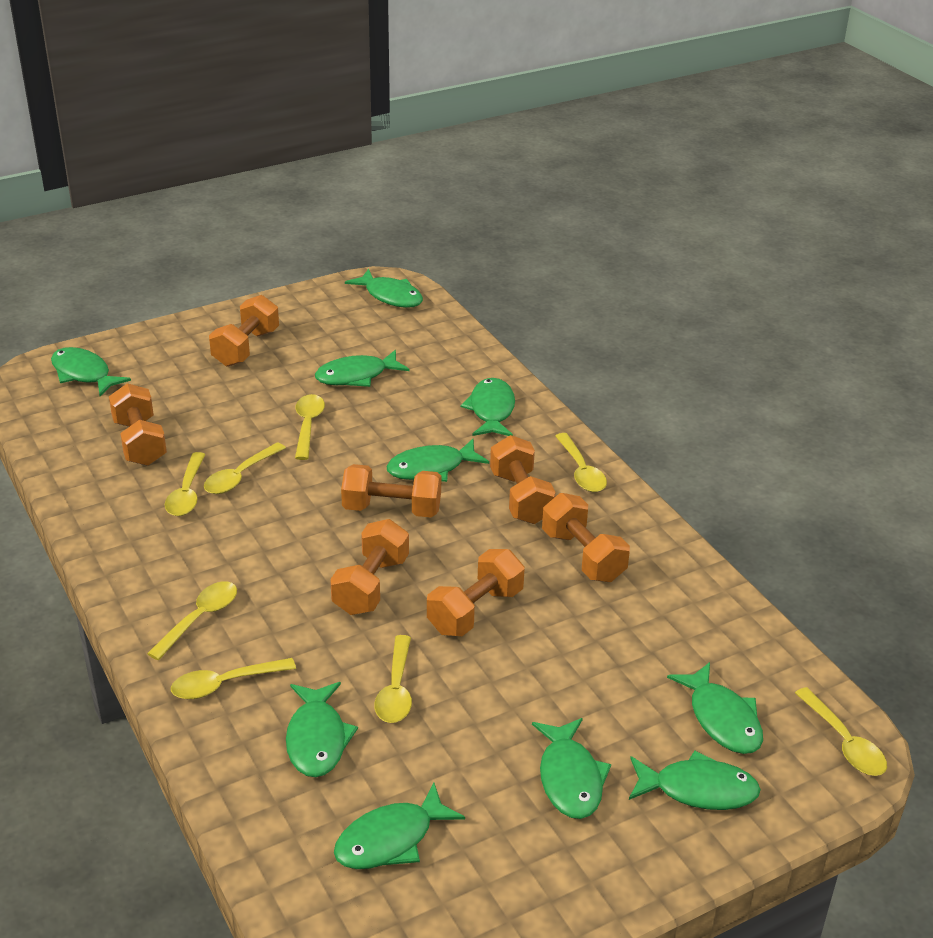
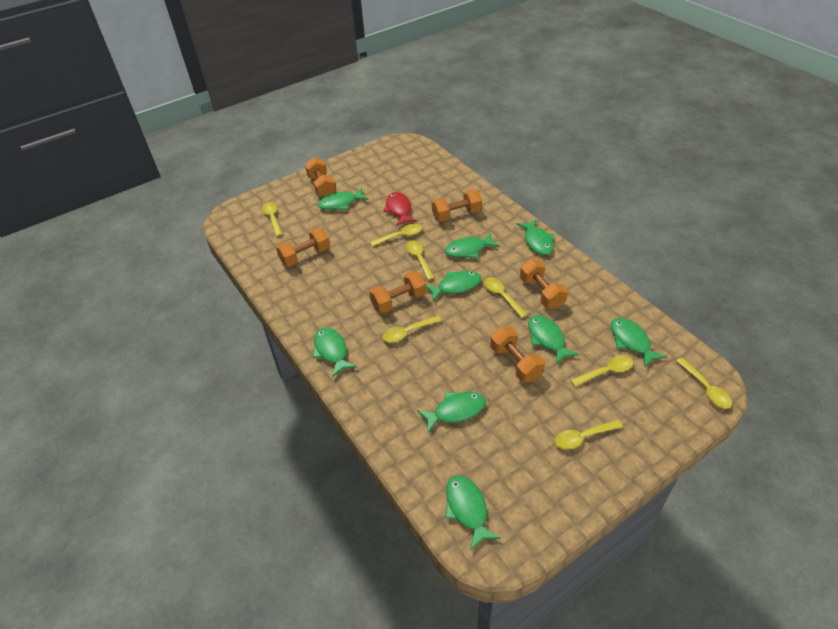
green fish: [51,347,131,396] [286,682,358,777] [315,350,410,387] [334,782,465,869] [345,269,423,308] [386,439,489,482] [460,378,515,436] [532,718,611,819] [629,751,761,810] [667,662,763,754] = 10 -> [313,327,357,377] [318,188,369,210] [417,392,486,433] [426,271,481,301] [445,233,500,258] [445,475,501,551] [516,219,554,255] [528,315,579,364] [611,318,667,367] = 9
orange dumbbell: [109,383,167,466] [209,295,279,367] [330,519,409,615] [341,464,441,518] [427,549,525,636] [490,435,555,524] [542,493,630,582] = 7 -> [276,227,330,266] [305,158,336,197] [369,271,426,313] [432,189,482,222] [490,326,545,383] [520,259,568,309] = 6
red fish: none = 0 -> [383,192,417,226] = 1

